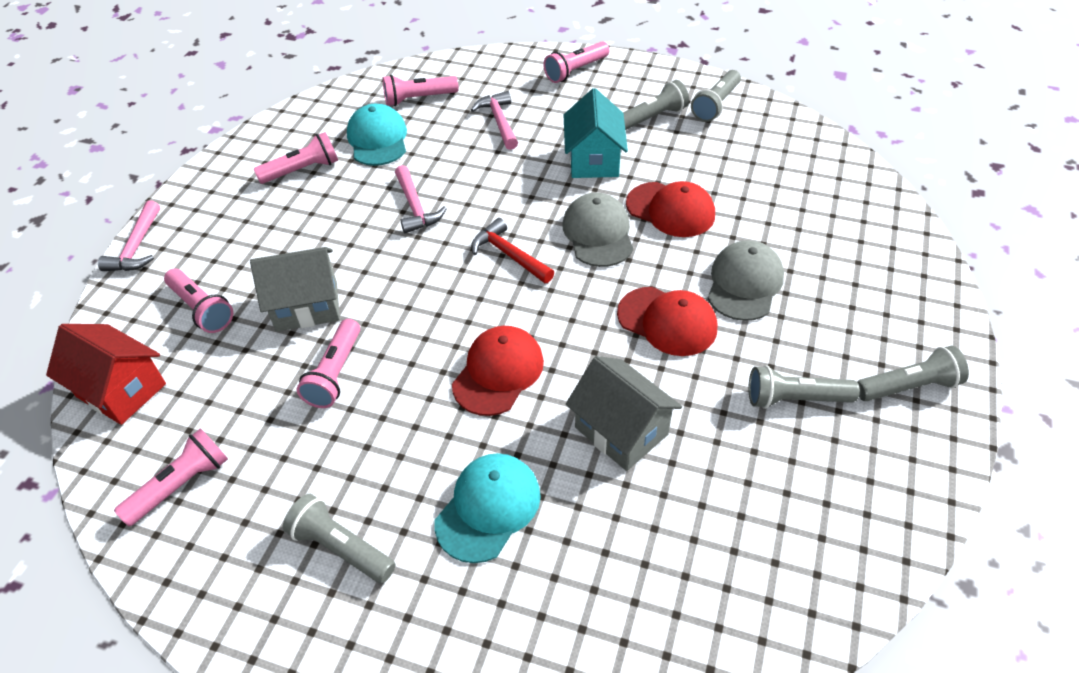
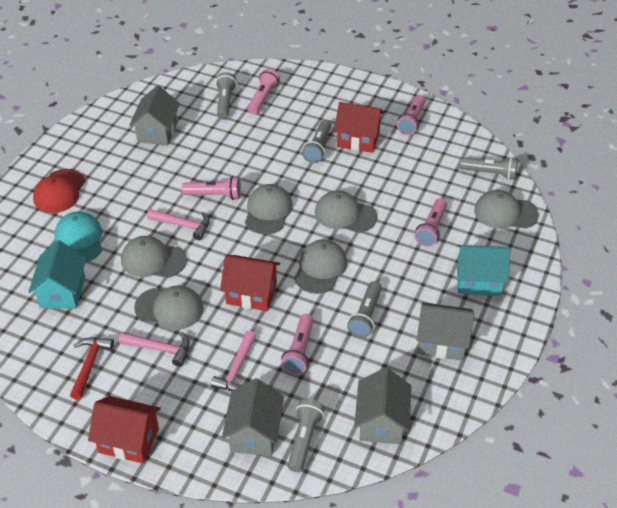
grey cap: [562,193,633,267] [707,240,784,321] = 2 -> [121,236,187,278] [134,285,204,330] [245,184,293,234] [294,239,347,294] [315,190,377,233] [474,190,539,229] = 6
grey house: [250,247,340,332] [566,356,682,471] = 2 -> [129,85,180,145] [222,378,284,456] [354,367,411,445] [417,302,474,361] = 4
pink flashlight: [114,428,228,526] [164,269,233,333] [254,132,338,184] [296,319,360,408] [383,75,459,106] [543,42,609,83] = 6 -> [182,176,241,200] [248,69,280,114] [281,314,314,375] [397,95,425,135] [415,198,447,247] = 5
red cap: [452,326,544,416] [617,287,717,356] [626,181,715,237] = 3 -> [33,169,85,213] = 1
red house: [46,324,166,425] = 1 -> [88,396,161,464] [220,255,280,311] [334,102,384,153] = 3
turquoise cap: [347,104,407,166] [434,453,541,563] = 2 -> [55,212,102,263] = 1
turquoise house: [564,88,628,178] = 1 -> [28,240,87,309] [457,245,510,296] = 2

